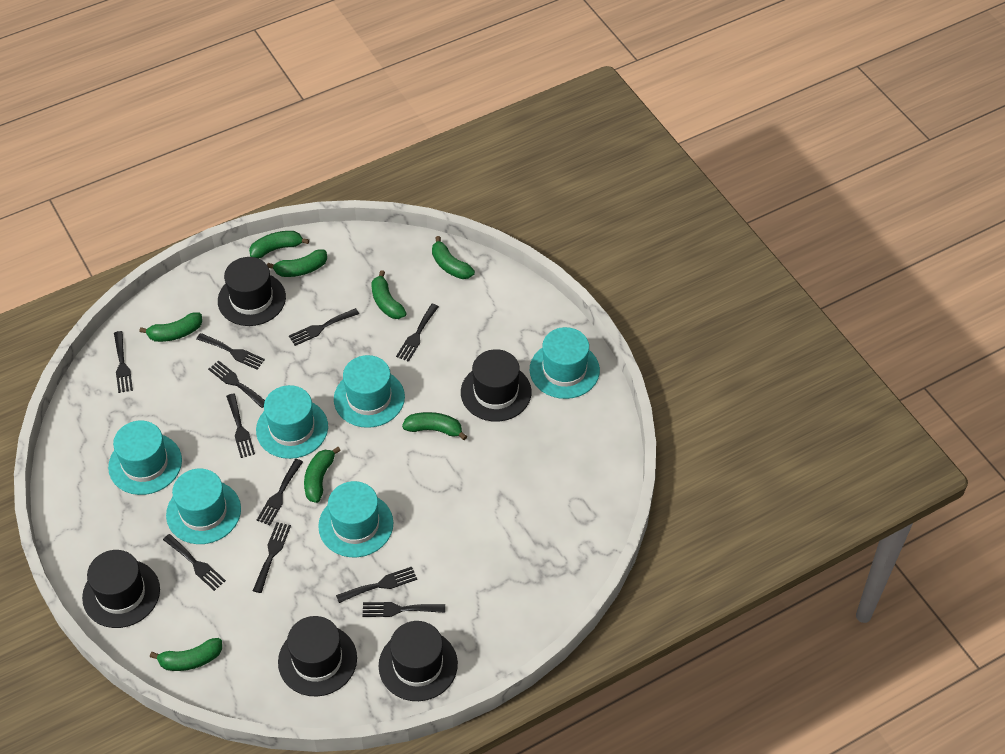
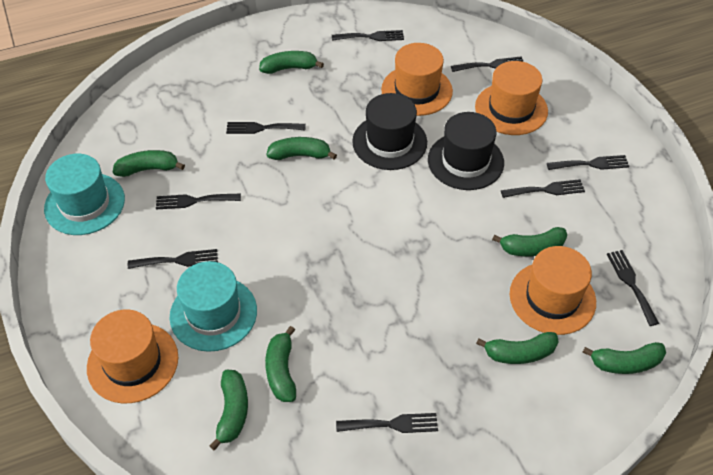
black fork: [114,331,133,393] [163,534,226,591] [196,333,265,370] [208,360,265,408] [226,394,255,458] [253,522,291,593] [257,459,303,525] [289,308,359,346] [336,567,417,603] [363,602,445,617] [396,304,439,362] = 11 -> [128,249,218,269] [156,193,241,210] [226,122,306,134] [332,30,404,41] [336,413,438,433] [451,56,523,72] [501,179,585,198] [547,155,629,170] [607,250,659,326] = 9
black hat: [82,550,160,628] [218,257,286,326] [278,616,357,696] [378,621,458,701] [461,349,531,421] = 5 -> [352,93,427,170] [428,112,504,190] = 2
orange hat: none = 0 -> [87,309,178,403] [381,43,453,116] [475,61,548,135] [510,246,596,335] = 4
turquoise hat: [108,420,182,495] [166,469,241,544] [256,385,328,459] [318,481,393,557] [334,355,405,428] [530,327,600,399] = 6 -> [44,154,125,235] [170,261,257,352] = 2

